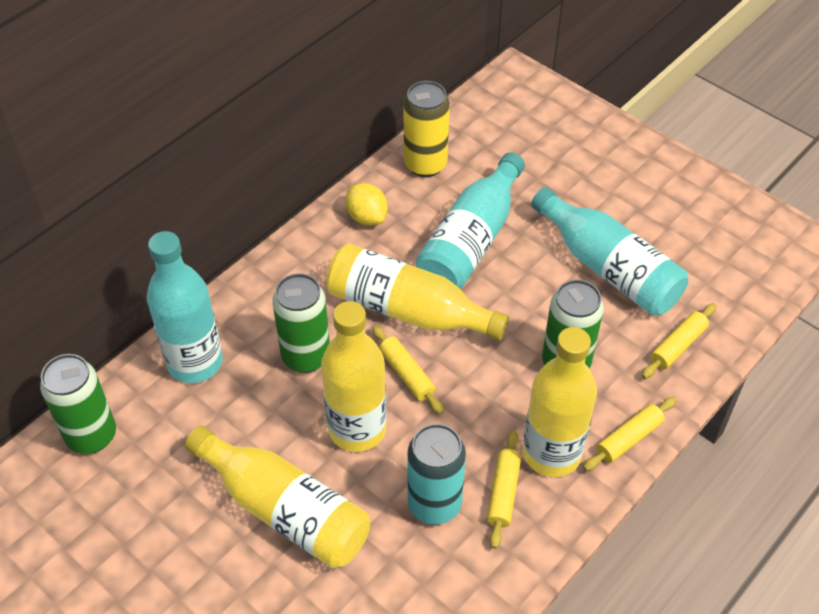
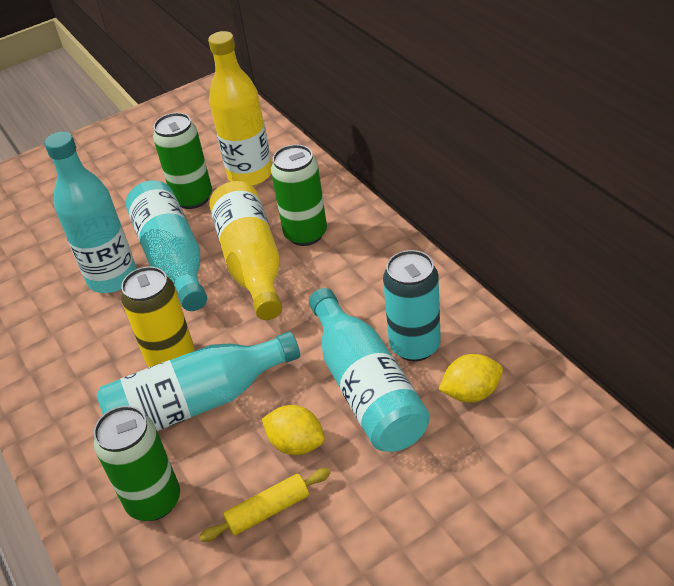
turquoise bottle: [147,231,223,383] [416,152,525,289] [531,187,688,316] = 3 -> [44,132,137,293] [97,332,300,431] [126,180,207,311] [309,288,430,452] = 4
yellow bottle: [185,426,370,569] [321,301,387,452] [326,243,509,341] [523,327,597,477] = 4 -> [208,31,272,186] [209,181,282,320] = 2
yellow lemon: [346,183,388,226] = 1 -> [262,405,325,455] [438,354,503,403] = 2
yellow rolling pin: [372,325,444,414] [487,430,521,549] [583,397,677,471] [642,303,716,379] = 4 -> [199,468,331,542] = 1

